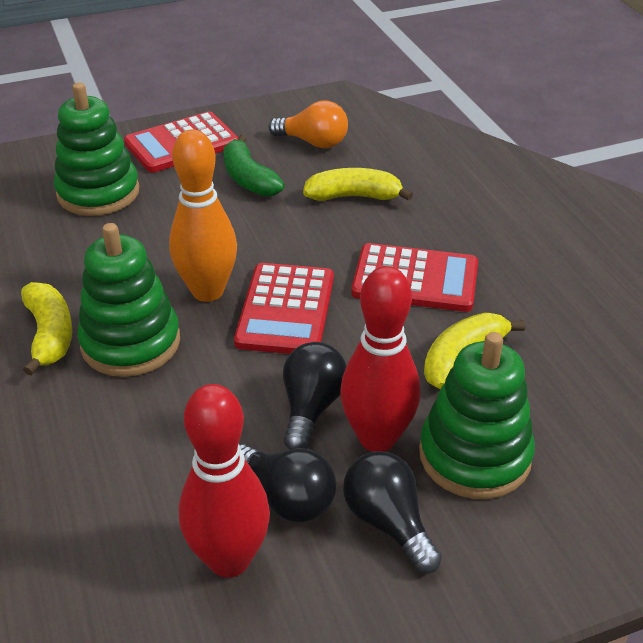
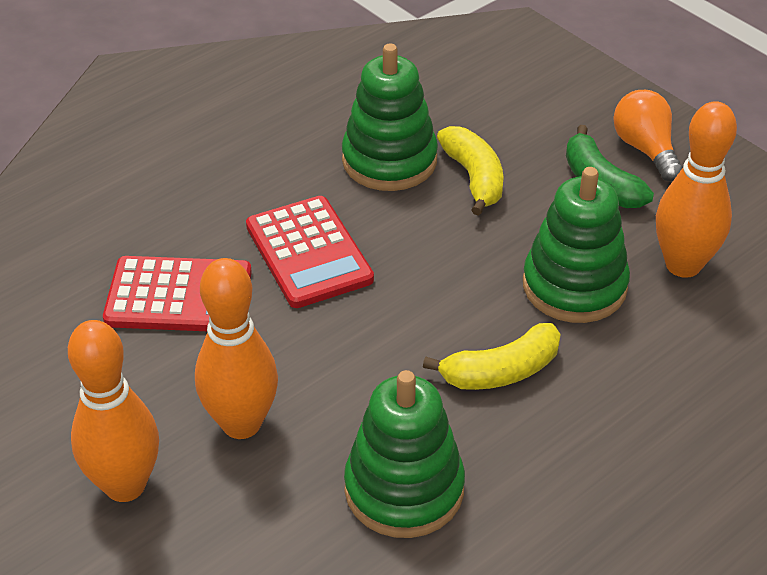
black light bulb: [240,444,336,522] [283,342,347,450] [343,451,442,573] = 3 -> none = 0
orange bowling pin: [169,129,237,302] = 1 -> [68,320,159,502] [195,258,278,439] [656,101,737,278] = 3
red bowling pin: [179,384,270,578] [340,266,421,452] = 2 -> none = 0
red calculator: [124,111,239,173] [234,263,334,354] [351,243,478,312] = 3 -> [103,256,252,331] [246,196,374,308] = 2
yellow banana: [21,282,73,375] [303,168,413,201] [424,313,525,389] = 3 -> [423,323,561,390] [437,126,504,216] = 2

